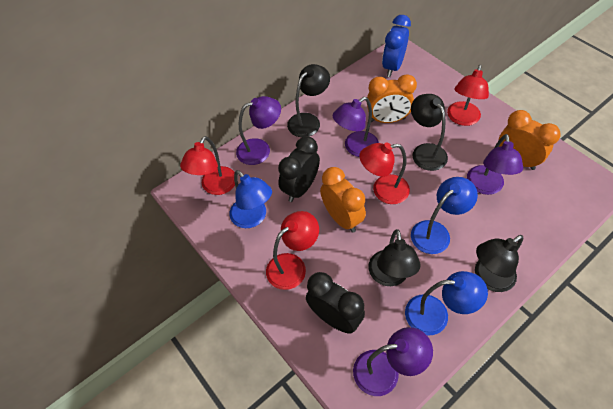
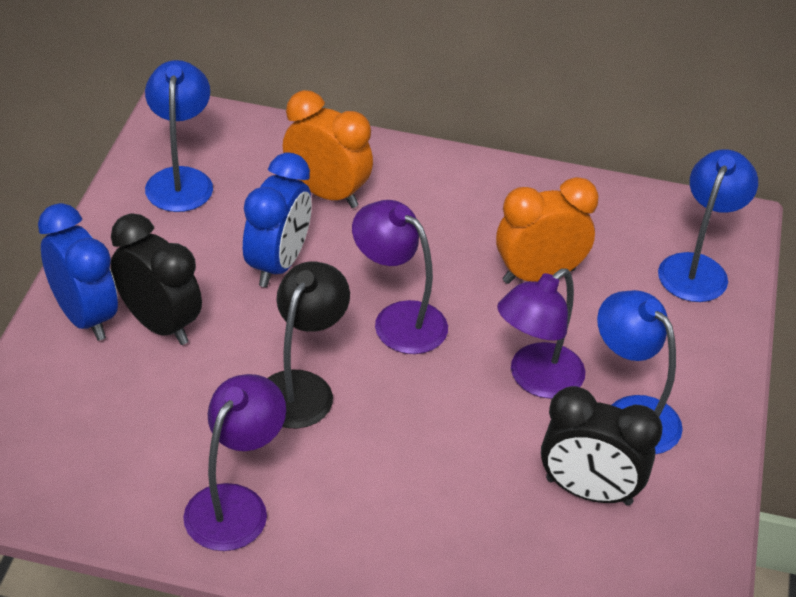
black lamp: [287,64,330,137] [369,229,421,286] [411,94,448,171] [475,235,523,292] = 4 -> [267,262,350,428] = 1
blue clock: [382,15,411,77] = 1 -> [38,203,118,341] [243,152,312,287] = 2
orange clock: [320,167,366,233] [367,74,417,123] [499,110,561,170] = 3 -> [283,90,373,208] [496,177,599,284] = 2
purple lamp: [236,96,281,165] [333,97,379,157] [353,327,433,396] [467,134,523,195] = 4 -> [183,374,286,551] [352,200,448,354] [497,268,585,399] = 3
red lamp: [180,136,235,195] [266,211,319,290] [359,142,410,204] [447,65,489,126] = 4 -> none = 0

